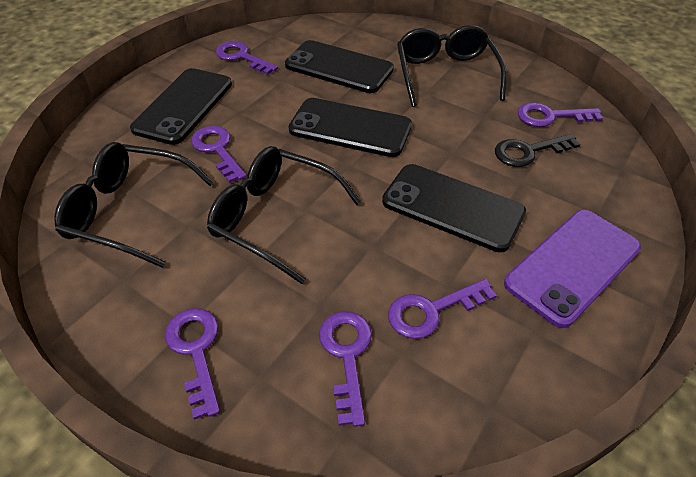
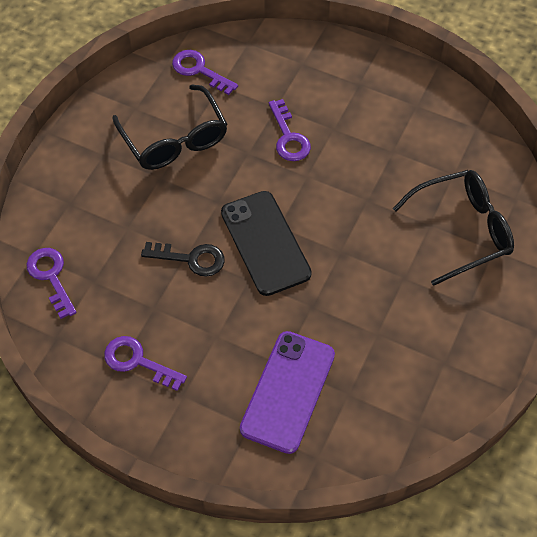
black glasses: [54,142,214,268] [207,146,361,284] [397,25,507,107] = 3 -> [112,85,227,170] [393,170,514,286] = 2
black phone: [130,68,232,145] [285,40,394,93] [288,98,412,157] [382,164,526,252] = 4 -> [221,191,312,296] = 1
purple key: [165,308,220,420] [191,126,247,183] [216,41,278,75] [319,311,372,427] [388,279,497,339] [517,103,603,127] = 6 -> [26,248,77,319] [104,336,187,391] [172,50,238,95] [269,99,311,161] = 4

